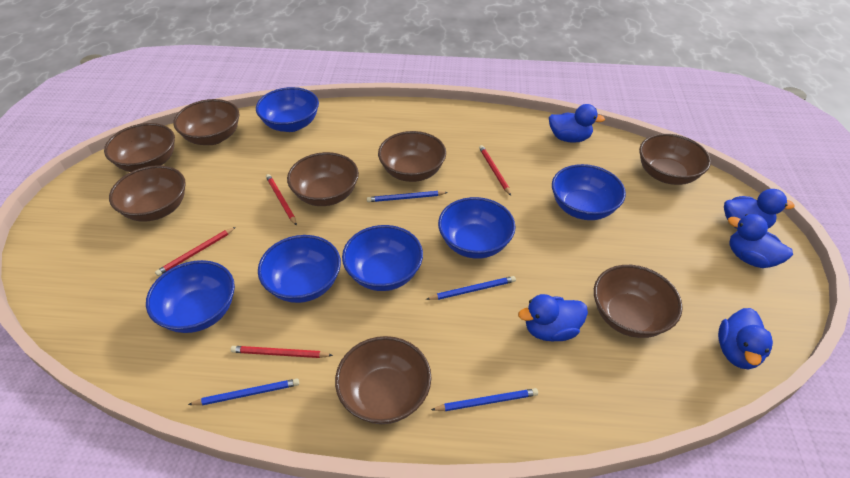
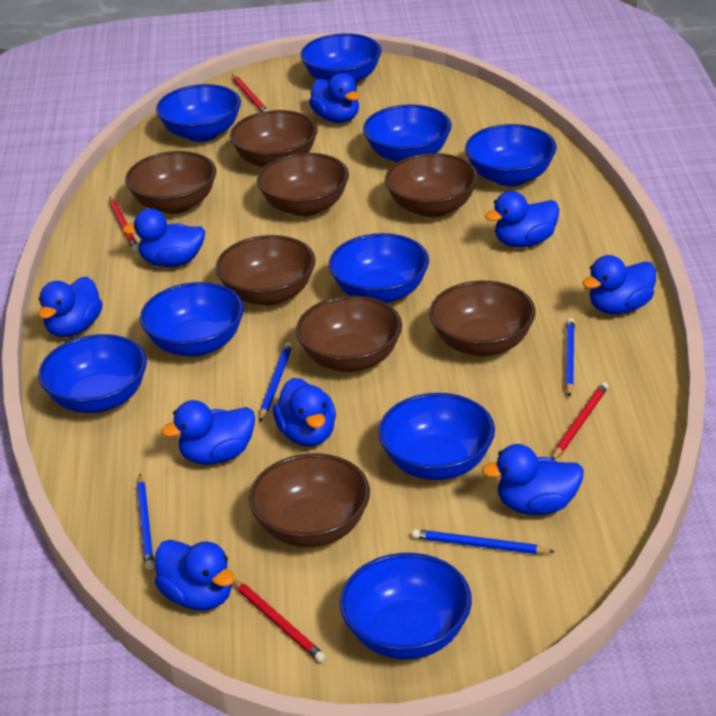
blue bowl: [146,260,235,333] [256,87,319,132] [258,235,341,303] [342,225,423,291] [438,197,516,259] [552,164,626,220] = 6 -> [38,334,147,413] [140,282,244,357] [156,84,241,142] [301,33,382,83] [329,233,429,303] [340,553,472,659] [363,105,452,163] [378,393,495,480] [465,124,556,187] = 9
blue duck: [518,294,588,341] [549,104,605,143] [718,308,773,369] [724,189,795,229] [728,214,793,268] = 5 -> [38,276,103,337] [122,208,205,267] [155,540,235,611] [161,400,255,465] [273,378,336,447] [309,73,360,123] [482,444,584,515] [485,191,560,248] [582,255,656,314] = 9

